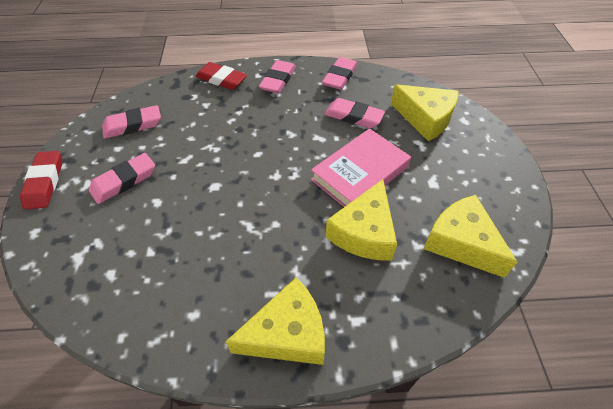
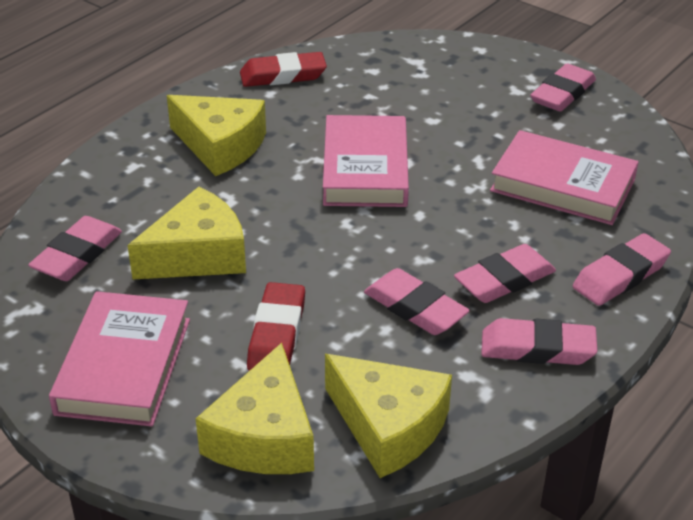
pink book: [311,128,411,207] = 1 -> [49,291,190,427] [323,115,409,207] [490,130,639,225] = 3
pink eraser: [89,153,155,204] [102,105,161,139] [259,60,296,93] [322,57,358,90] [324,98,385,128] = 5 -> [28,216,122,281] [364,268,470,335] [454,244,556,303] [481,318,597,365] [530,64,596,112] [573,233,671,306] = 6

